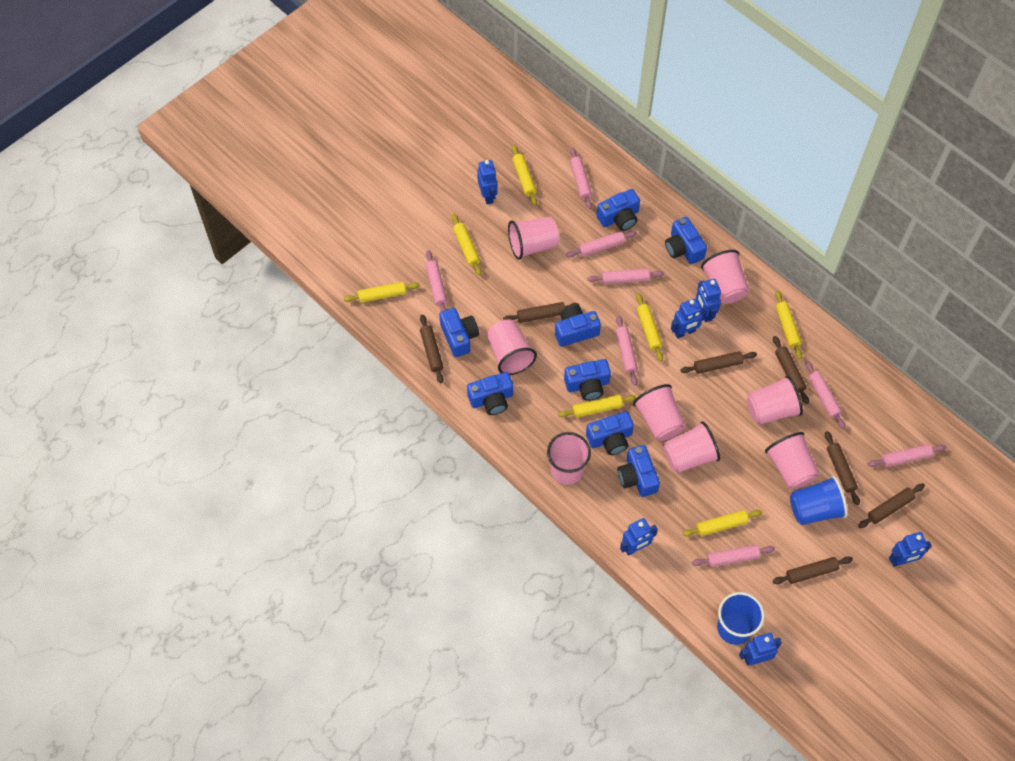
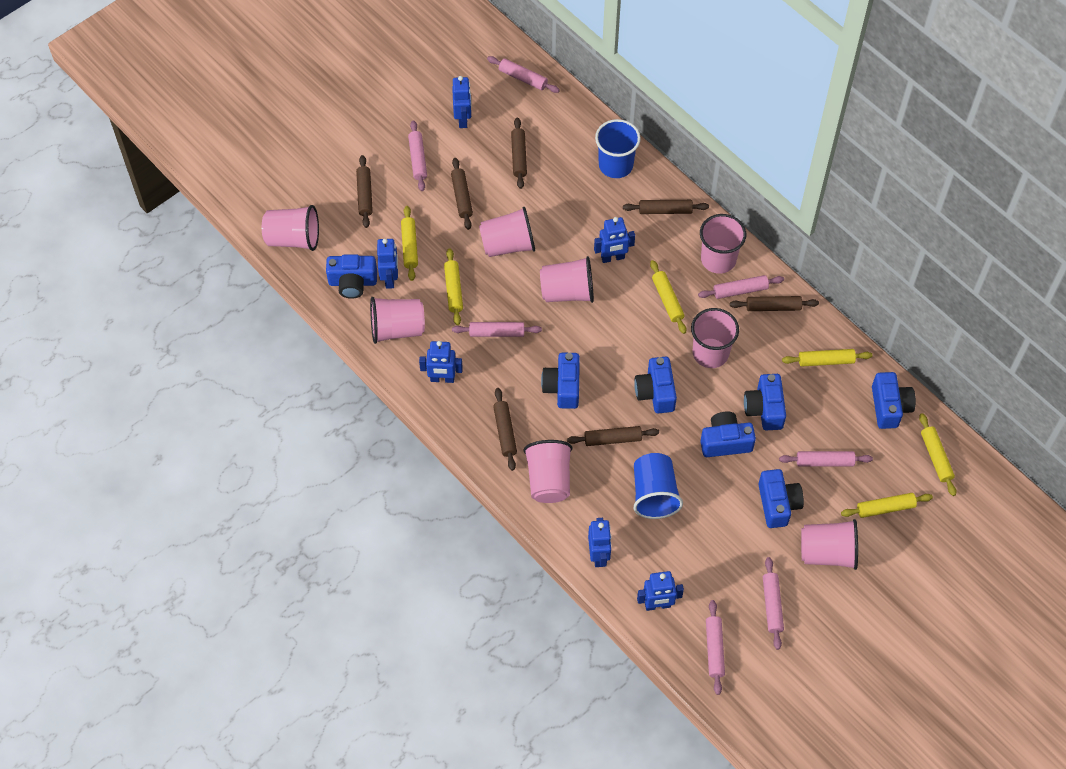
blue camera: [439,308,479,357] [467,372,513,415] [555,305,601,347] [564,359,611,401] [586,411,634,455] [596,189,640,231] [618,445,660,497] [665,217,707,264] = 8 -> [326,254,377,299] [541,353,580,409] [634,356,677,414] [700,411,756,457] [744,374,786,430] [758,469,804,528] [872,372,916,429] = 7
pink rolling pin: [425,250,447,312] [566,231,637,258] [570,147,592,209] [587,268,664,284] [616,315,638,386] [692,545,775,567] [805,361,845,429] [868,444,946,467] = 8 -> [408,120,427,191] [452,322,542,337] [487,56,560,93] [698,275,784,299] [706,600,725,695] [763,557,784,650] [779,451,873,467] = 7
yellow rolling pin: [344,282,420,303] [452,214,482,276] [512,145,537,205] [558,395,636,418] [636,293,663,362] [683,510,762,537] [775,291,802,359] = 7 -> [401,206,418,281] [444,248,463,325] [650,260,687,334] [782,349,872,367] [841,493,933,518] [919,413,956,496] = 6

